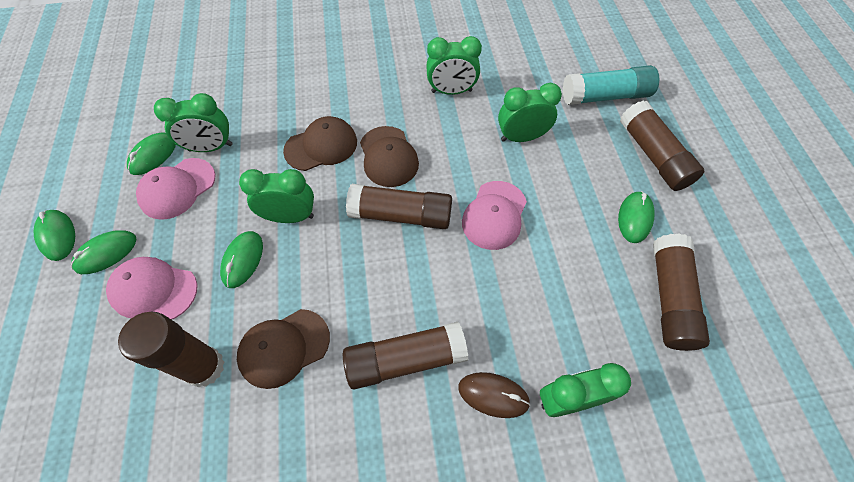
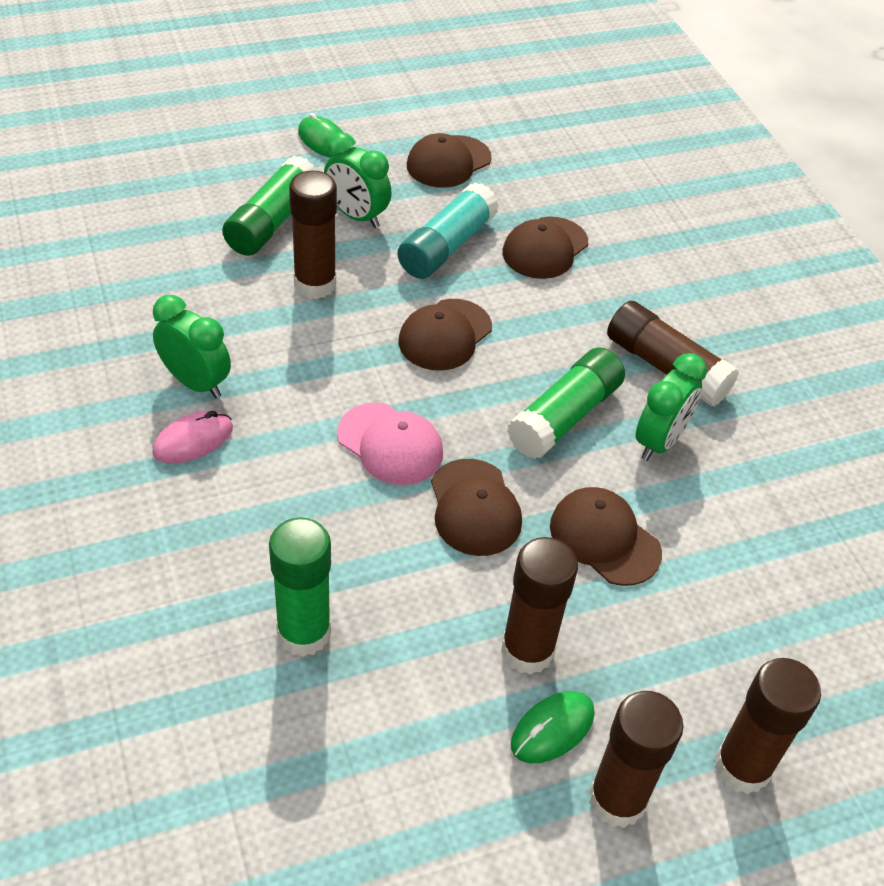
brown cap: [237,309,330,389] [283,116,357,171] [360,126,419,187] = 3 -> [398,299,492,371] [407,133,491,188] [431,459,522,556] [503,217,588,279] [550,487,662,586] = 5
brown mouse: [458,372,531,418] = 1 -> none = 0
green clock: [154,93,233,152] [239,169,314,223] [426,36,482,95] [498,83,562,142] [540,363,631,417] = 5 -> [153,295,231,398] [324,132,391,228] [635,353,707,461] = 3
green glue stick: none = 0 -> [222,156,317,256] [269,517,331,657] [507,347,625,459] = 3
green mouse: [34,210,75,261] [71,230,137,274] [127,132,176,175] [220,231,263,288] [618,191,655,243] = 5 -> [298,113,344,158] [511,691,595,763] = 2
pink cap: [106,257,197,320] [136,158,215,220] [462,181,527,250] = 3 -> [337,402,443,485] = 1
pink mouse: none = 0 -> [152,411,233,464] = 1

